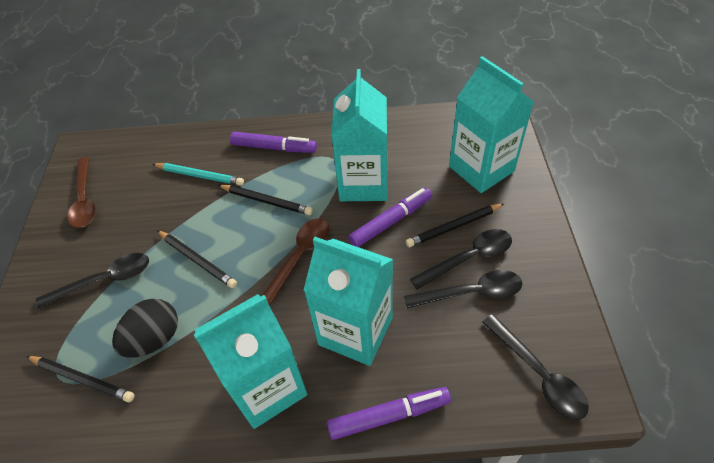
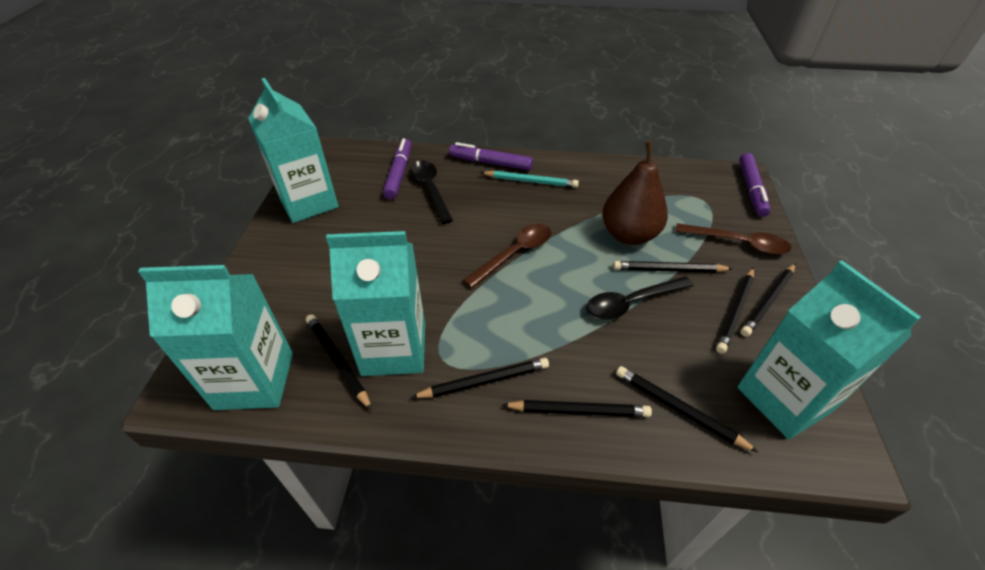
black egg: [112,299,178,358] = 1 -> none = 0
black pencil: [26,356,135,402] [157,230,237,288] [218,185,313,215] [406,203,505,247] = 4 -> [306,315,372,410] [411,358,549,398] [502,400,652,417] [613,261,733,273] [616,366,759,453] [716,268,754,354] [740,264,795,337] = 7
black spoon: [36,253,149,309] [404,270,522,308] [410,229,512,289] [482,314,589,419] = 4 -> [410,160,453,224] [586,276,693,320] = 2
brown pear: none = 0 -> [602,141,668,245] = 1

